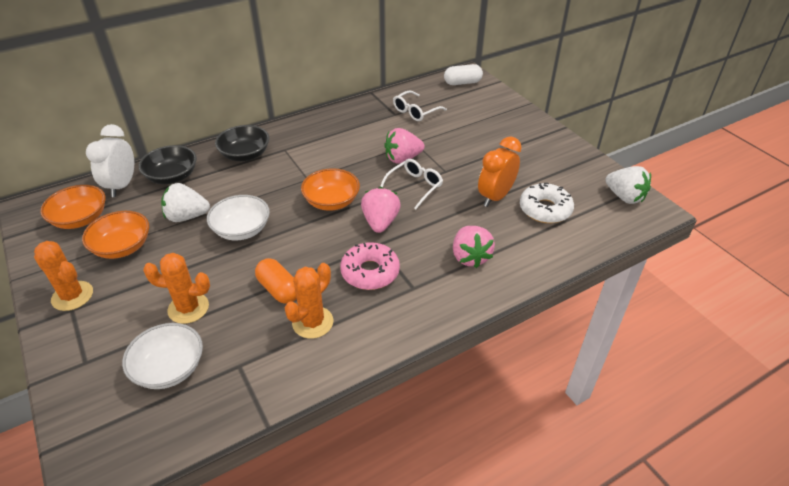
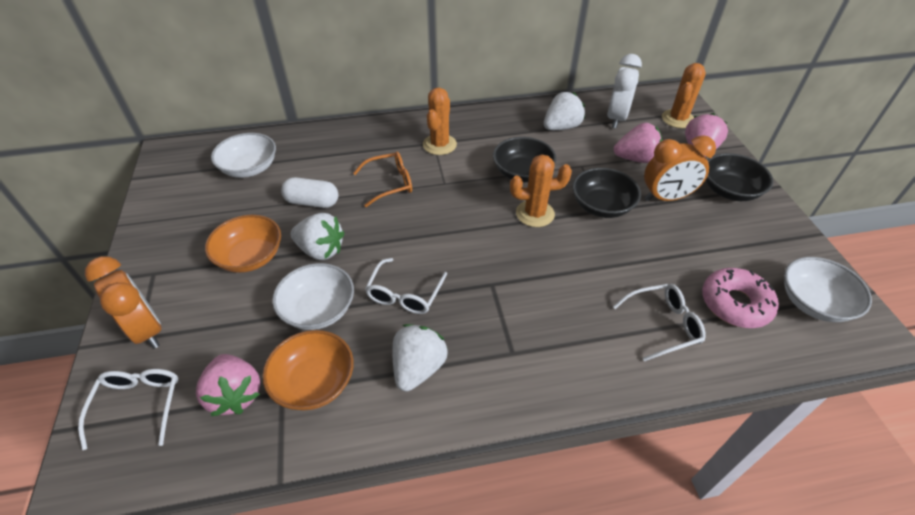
black bowl: [139,145,197,184] [215,125,269,161] = 2 -> [493,137,556,182] [572,168,641,218] [706,153,773,201] = 3
orange bowl: [40,185,105,229] [82,211,149,259] [301,168,360,211] = 3 -> [205,215,281,273] [262,330,354,410] = 2
orange capsule: [255,258,297,304] = 1 -> none = 0
orange clock: [478,137,522,207] = 1 -> [85,256,162,349] [644,135,716,201] = 2
orange glasses: none = 0 -> [353,152,412,207] = 1
white bowl: [122,323,203,389] [207,195,270,240] = 2 -> [211,133,276,178] [272,263,354,330] [784,257,872,322] = 3
white donut: [520,183,574,223] = 1 -> none = 0
white glasses: [380,159,443,209] [393,91,447,121] = 2 -> [78,369,179,450] [365,258,447,314] [613,284,706,361] = 3
white strawberry: [161,183,210,222] [605,166,651,204] = 2 -> [291,213,344,260] [393,324,448,391] [544,92,585,130] = 3

